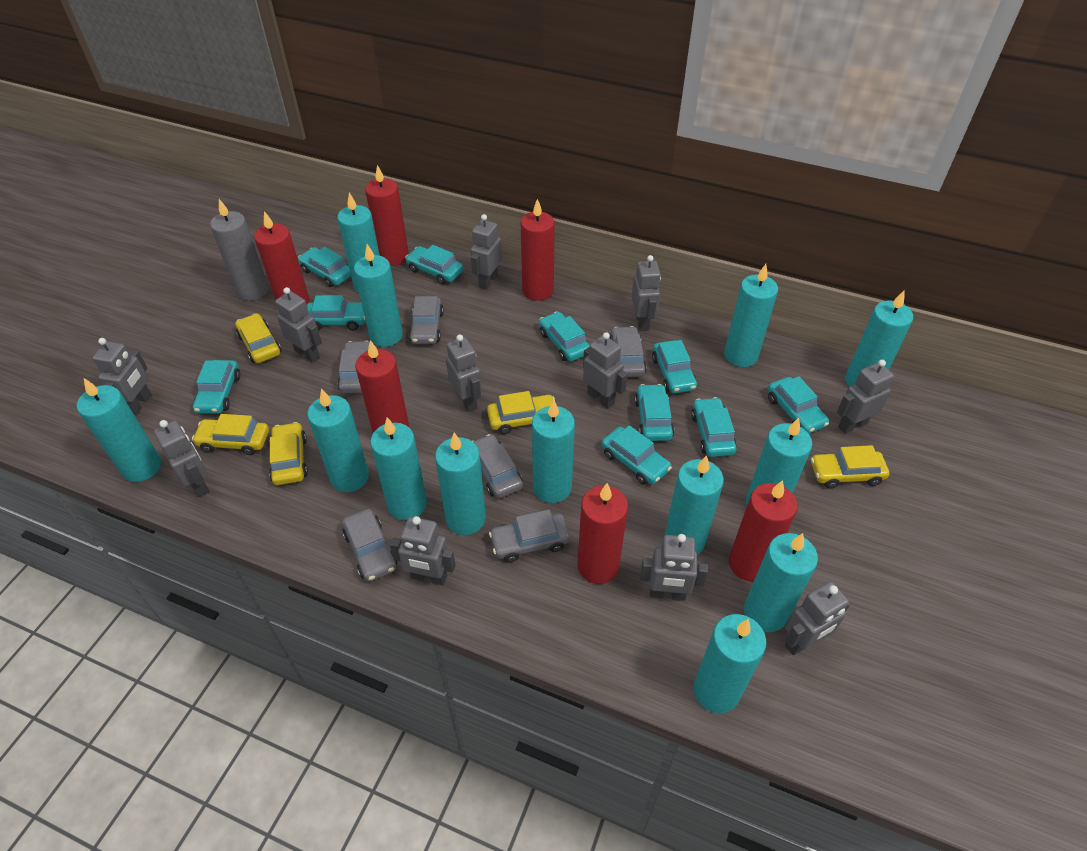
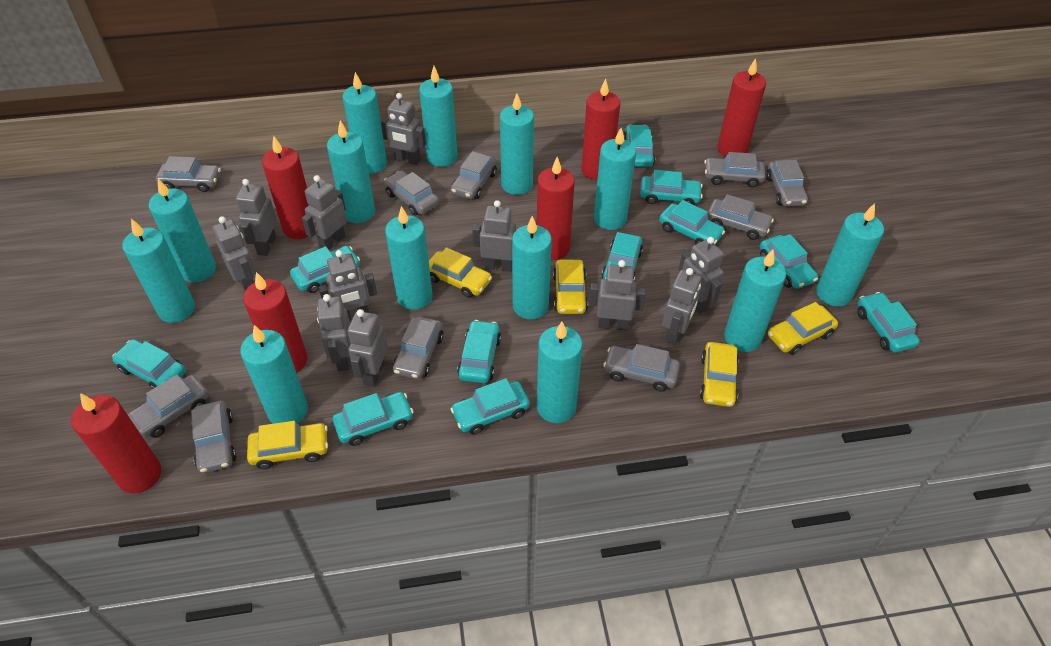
grey candle: [210,199,268,301] = 1 -> none = 0
grey car: [337,341,370,393] [342,509,397,582] [409,296,444,344] [473,434,523,498] [489,510,570,562] [610,326,647,377] = 6 -> [128,374,209,438] [156,156,221,192] [191,400,236,473] [384,170,439,215] [393,317,444,379] [451,151,497,199] [604,344,680,392] [704,152,766,188] [707,194,774,240] [766,160,808,207] = 10
turquoise car: [193,360,240,414] [298,247,351,287] [307,295,365,330] [405,245,463,284] [539,312,590,361] [601,425,672,485] [635,384,674,441] [652,340,697,394] [691,397,737,457] [768,376,829,434] = 10 -> [112,339,186,389] [290,246,360,293] [333,392,413,446] [451,378,530,435] [457,320,501,383] [602,232,643,282] [623,125,655,167] [640,170,703,205] [659,200,725,245] [760,234,818,289] [857,292,920,353] = 11

